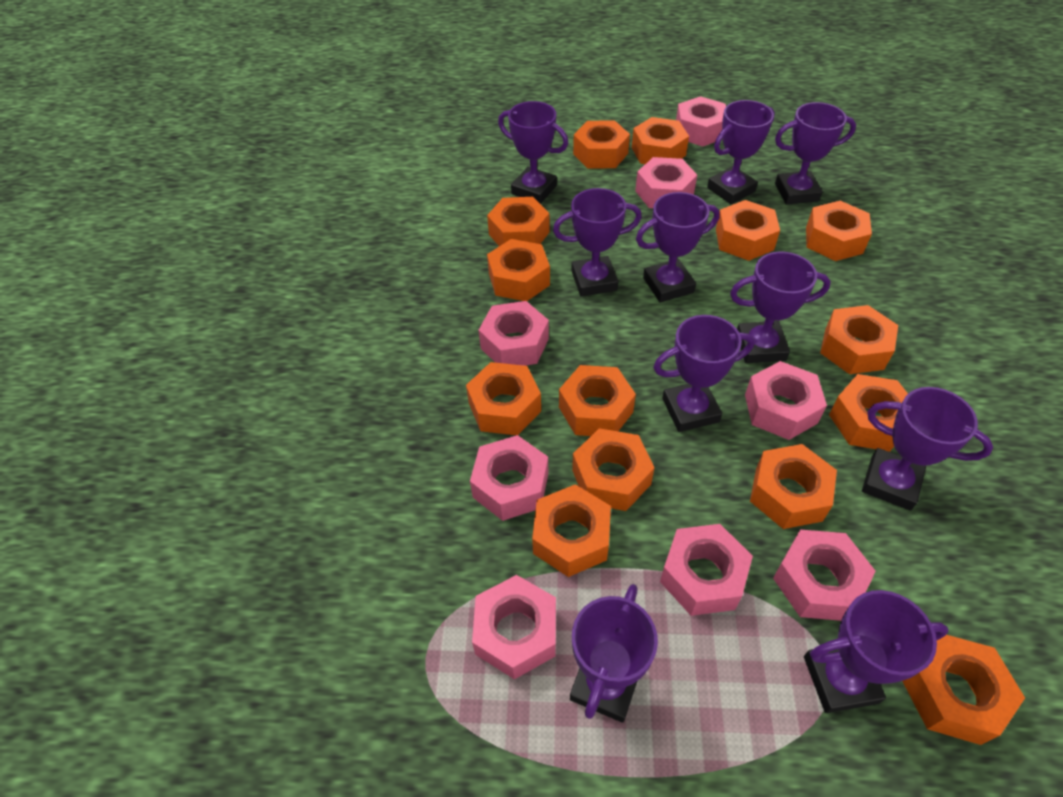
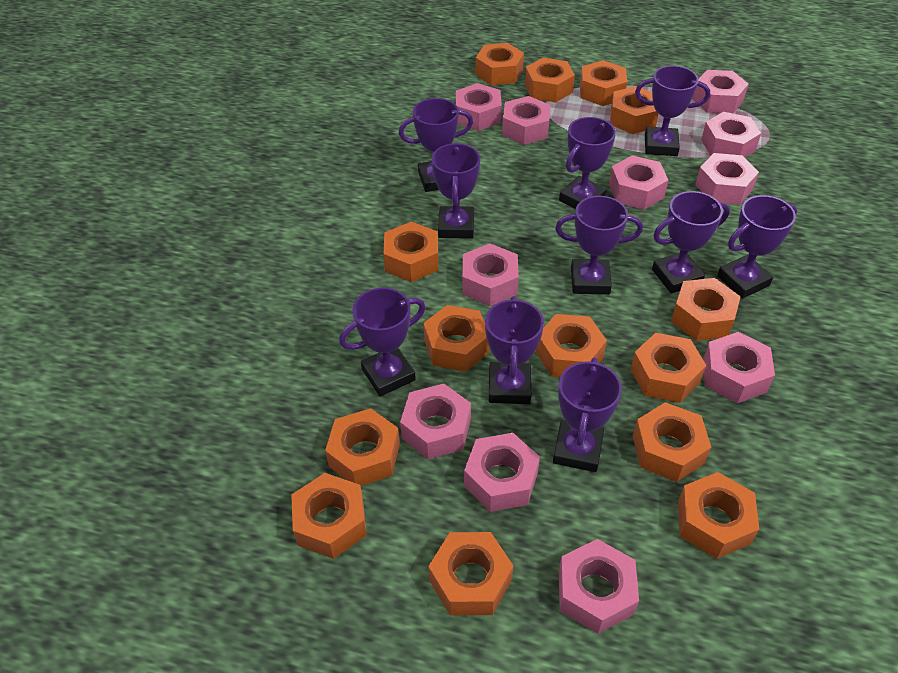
pink nut: [470,435,548,521] [472,575,556,679] [479,301,549,366] [635,157,697,208] [660,524,753,616] [676,96,726,147] [745,361,827,440] [773,530,876,621] = 8 -> [400,384,471,459] [456,83,502,131] [463,243,519,306] [464,433,540,512] [502,96,551,145] [559,539,639,634] [609,155,668,210] [692,70,749,113] [695,153,759,205] [701,112,761,157] [703,332,775,404] = 11

